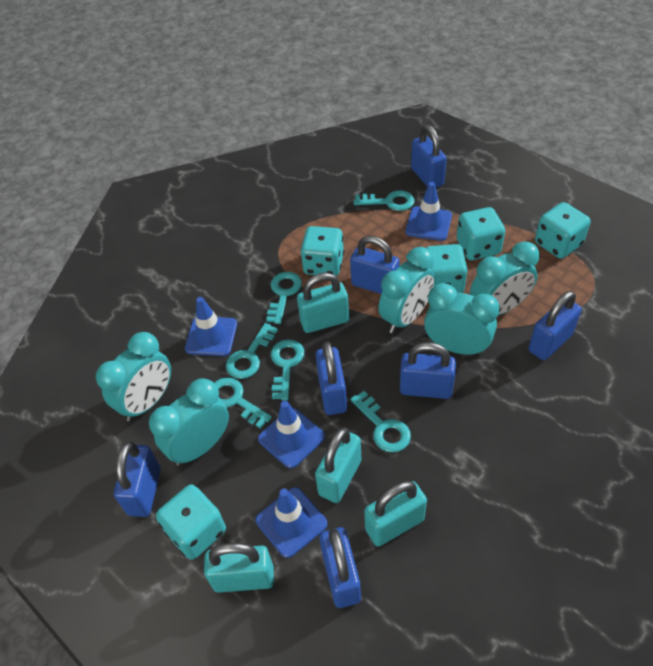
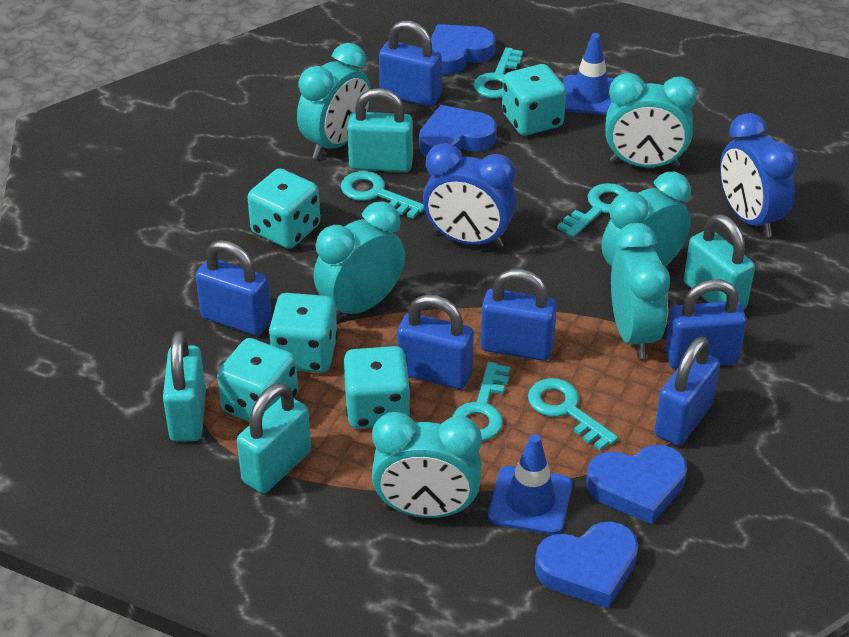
blue clock: none = 0 -> [423,143,516,248] [720,113,798,238] = 2
blue heart: none = 0 -> [419,105,497,157] [431,24,495,75] [535,522,638,608] [586,445,687,524] = 4
blue padlock: [114,441,161,517] [316,341,347,415] [319,527,361,608] [350,236,400,294] [400,342,456,399] [411,125,447,188] [528,291,582,360] = 7 -> [196,240,272,336] [379,20,442,107] [397,295,474,389] [481,269,557,361] [654,337,720,446] [665,279,747,369] = 6
blue traffic cone: [185,297,237,356] [256,487,328,558] [258,401,325,468] [405,182,452,241] = 4 -> [488,434,572,535] [563,33,615,115] = 2
turquoise clock: [96,332,171,421] [149,378,229,466] [378,247,435,333] [424,283,500,355] [470,242,540,315] = 5 -> [297,43,371,159] [314,201,405,320] [372,412,482,518] [602,172,691,267] [605,73,697,168] [611,223,670,359] = 6
turquoise key: [214,377,272,429] [226,323,278,379] [266,272,302,324] [271,339,305,401] [350,391,411,453] [354,190,415,211] = 6 -> [341,171,424,218] [452,362,510,441] [474,47,523,99] [528,378,618,451] [557,183,629,238] = 5

